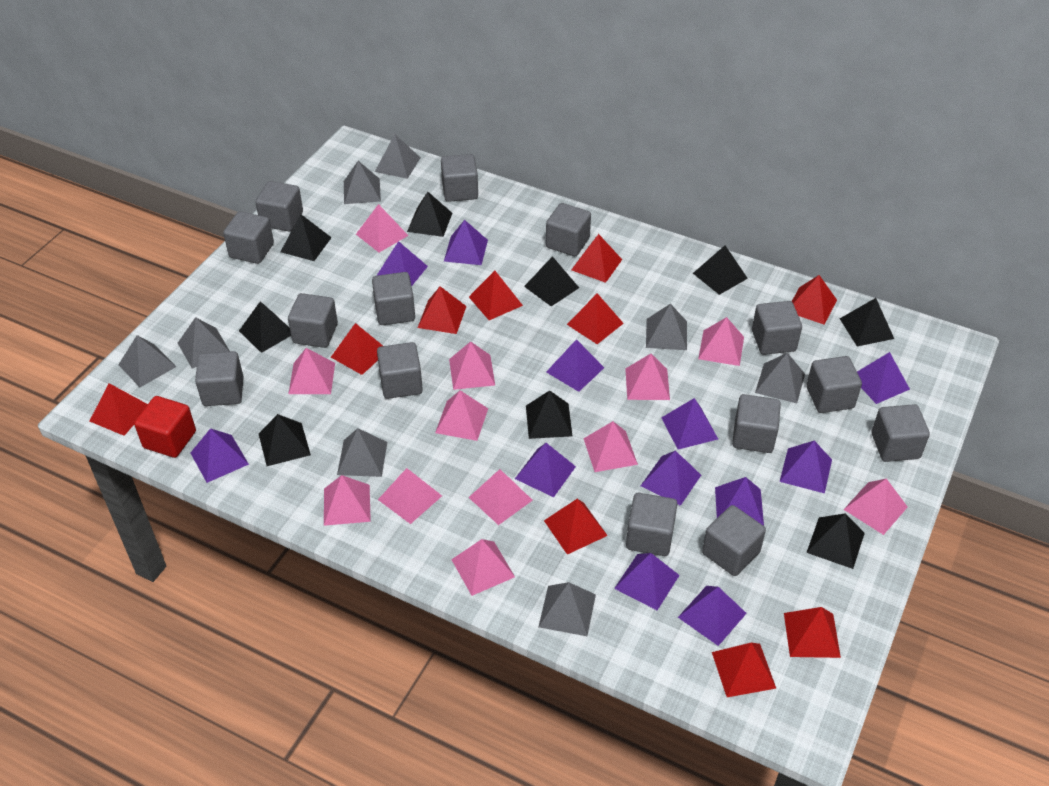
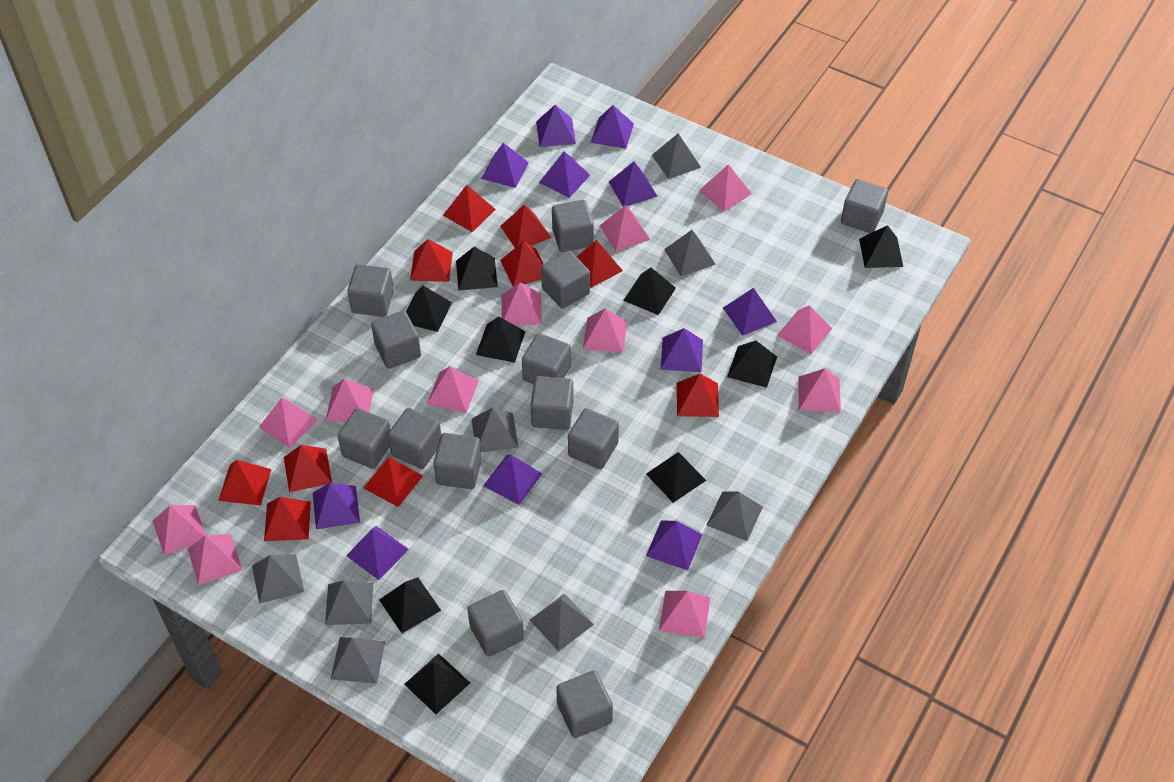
grey cube: [195,351,244,406] [223,211,274,264] [255,181,303,231] [288,293,338,348] [372,272,415,325] [377,342,423,399] [441,154,478,202] [546,203,591,256] [626,493,677,556] [702,505,766,576] [732,394,781,453] [752,301,802,355] [806,356,862,413] [872,404,930,462] = 14 -> [337,408,391,469] [347,264,394,317] [371,310,421,369] [388,408,441,469] [434,433,482,489] [467,590,524,657] [522,333,571,384] [531,376,574,430] [541,251,590,309] [552,200,594,252] [556,670,613,738] [568,408,619,469] [841,179,888,233] = 13
purple pyramid: [191,428,249,483] [377,241,428,286] [444,220,488,265] [515,443,576,497] [546,339,604,392] [614,553,680,610] [641,451,701,506] [661,398,718,450] [678,586,747,646] [715,477,764,526] [779,441,832,493] [857,352,910,404] = 12 -> [313,483,360,529] [346,526,409,580] [481,143,529,188] [483,455,542,505] [536,105,576,147] [539,151,590,198] [591,105,634,149] [609,161,658,207] [646,520,703,570] [661,328,703,372] [723,288,777,336] = 11
red cube: [134,396,196,458] = 1 -> none = 0

